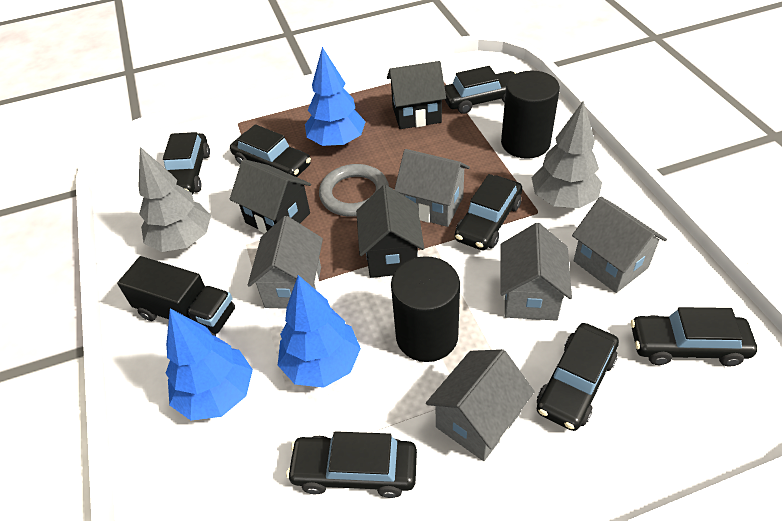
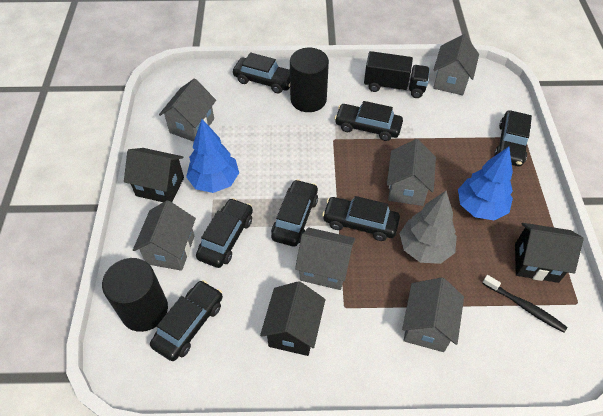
black toothbrush: none = 0 -> [482,275,567,333] = 1
blue tree: [166,309,253,420] [278,275,361,388] [305,47,366,147] = 3 -> [186,119,239,193] [458,147,513,221] = 2
grey house: [248,216,323,309] [394,149,470,227] [426,349,535,461] [500,223,572,321] [572,197,667,293] = 5 -> [133,200,196,271] [159,78,216,142] [295,227,355,290] [387,139,436,206] [402,278,464,352] [433,34,479,95] = 6
grey ring: [319,164,389,217] = 1 -> none = 0
grey tree: [138,147,211,252] [531,101,602,208] = 2 -> [399,191,457,264] = 1

